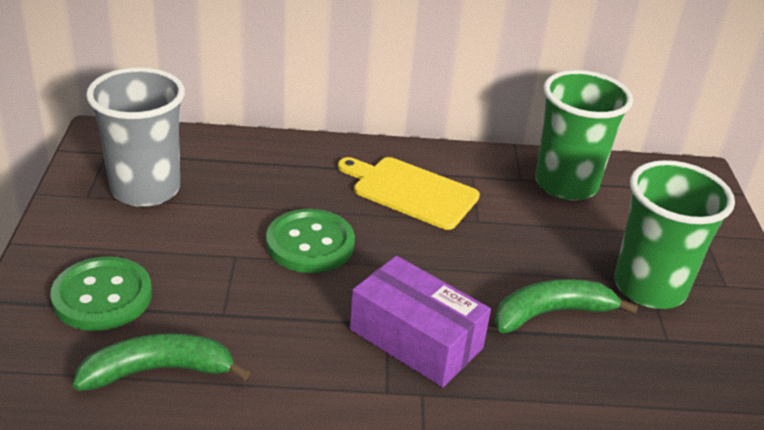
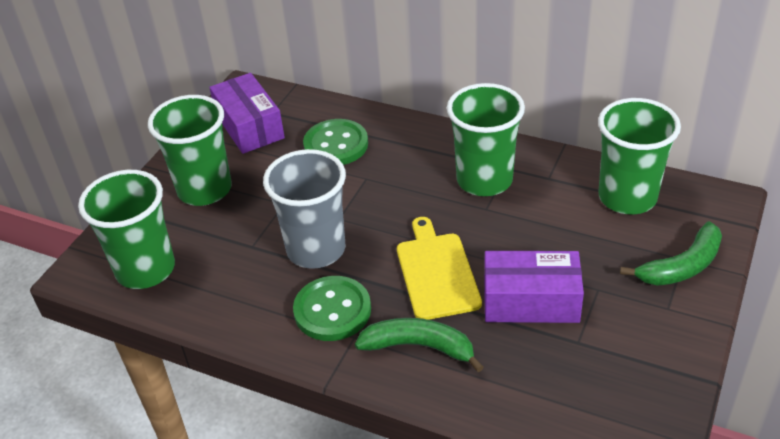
green cup: [535,70,633,201] [614,160,735,309] = 2 -> [78,170,175,289] [148,95,232,206] [447,83,525,196] [598,98,681,214] = 4
purple box: [350,256,491,387] = 1 -> [209,73,285,154] [484,251,584,323] = 2

